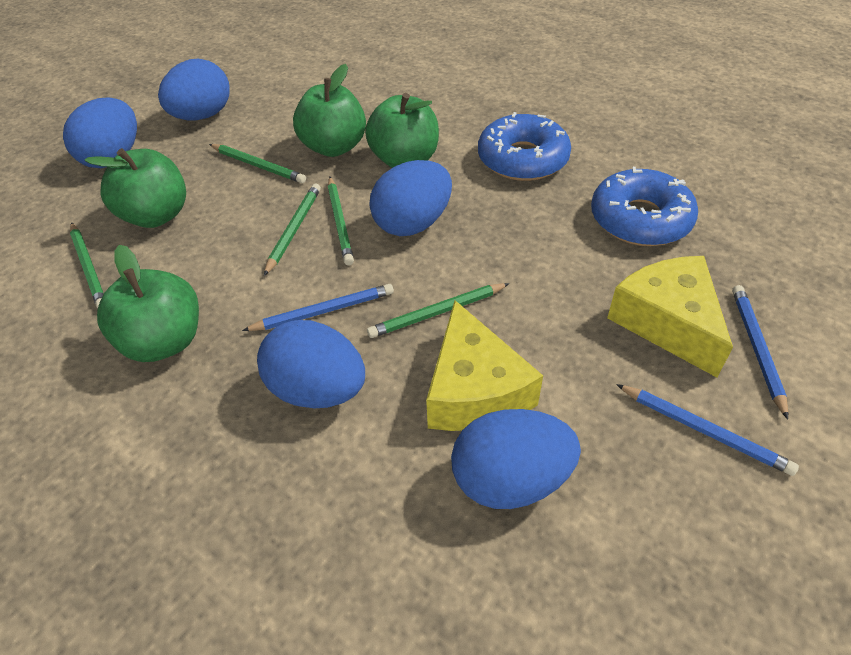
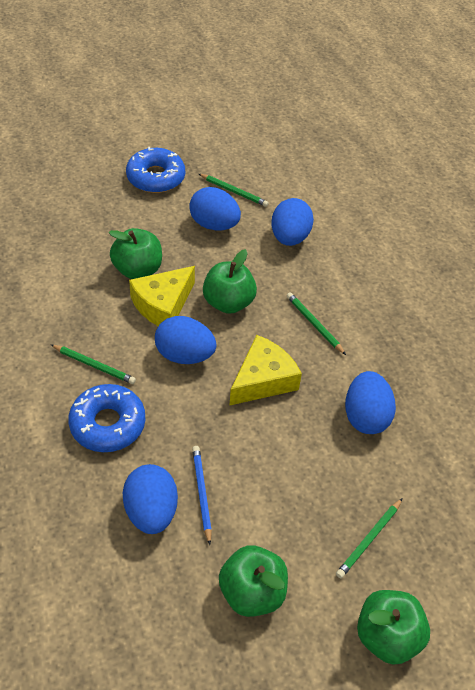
blue pencil: [242,284,394,331] [616,384,799,476] [732,285,788,420] = 3 -> [192,446,212,545] = 1
green pencil: [70,222,104,308] [209,144,306,183] [264,184,321,276] [328,177,354,265] [367,283,510,338] = 5 -> [51,345,136,384] [199,174,269,207] [287,293,346,355] [336,498,403,578] = 4

